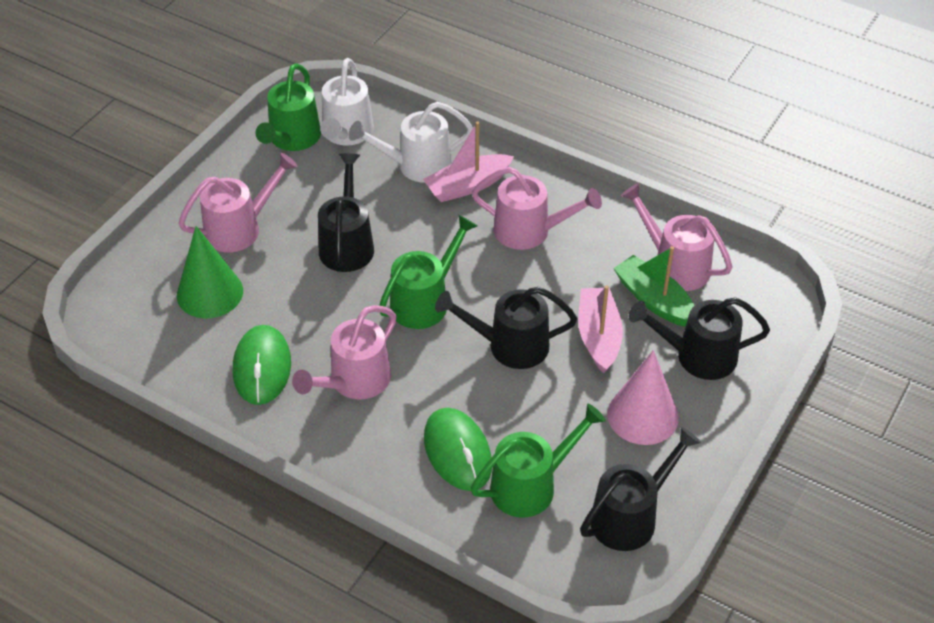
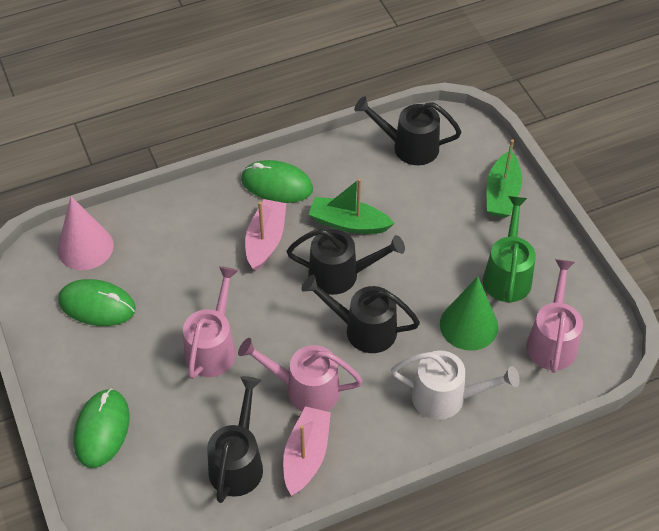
green boat: [613,246,695,327] = 1 -> [309,178,395,234] [486,139,522,218] = 2
green mouse: [233,325,291,405] [424,408,492,491] = 2 -> [58,279,136,326] [73,388,129,468] [241,160,313,203] = 3
green watering can: [256,63,321,151] [379,215,477,329] [470,404,606,518] = 3 -> [483,196,536,303] = 1
pink watering can: [178,153,298,252] [292,305,397,400] [472,167,602,250] [621,183,733,291] = 4 -> [183,266,238,379] [238,338,363,411] [526,259,583,373] = 3
white watering can: [320,58,374,145] [349,102,473,183] = 2 -> [391,350,520,420] = 1

